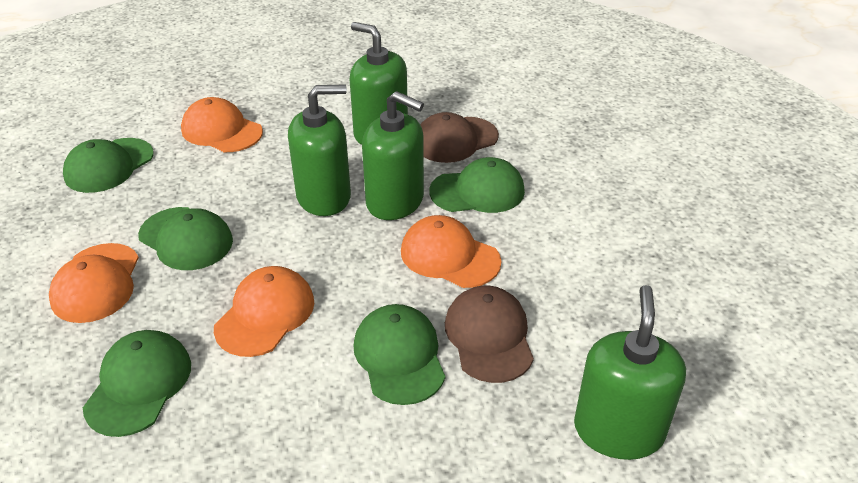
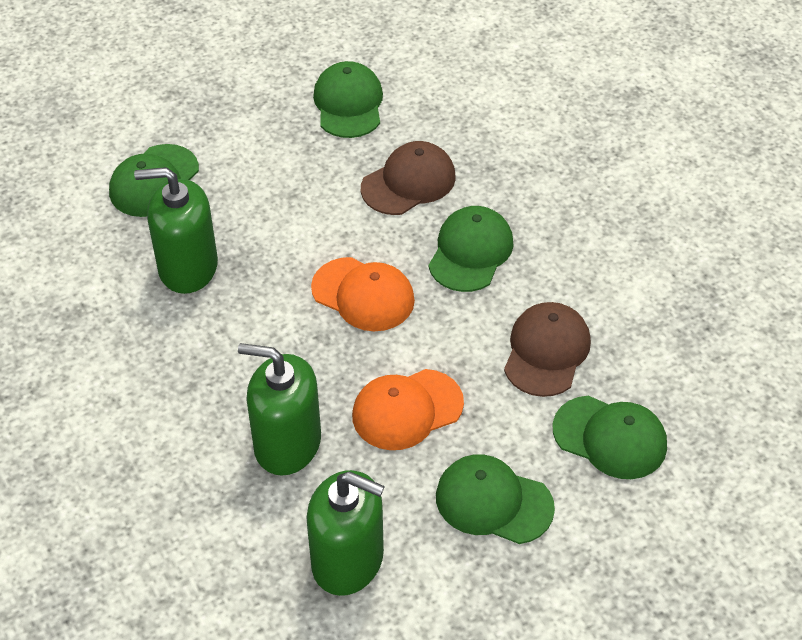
green soap dispenser: [288,84,351,216] [350,22,408,145] [362,91,424,220] [574,285,686,460] = 4 -> [134,167,218,294] [238,343,321,476] [307,470,385,596] = 3
orange cap: [49,243,139,323] [181,97,263,152] [214,266,314,357] [401,215,501,288] = 4 -> [311,257,415,331] [352,369,464,450] = 2

